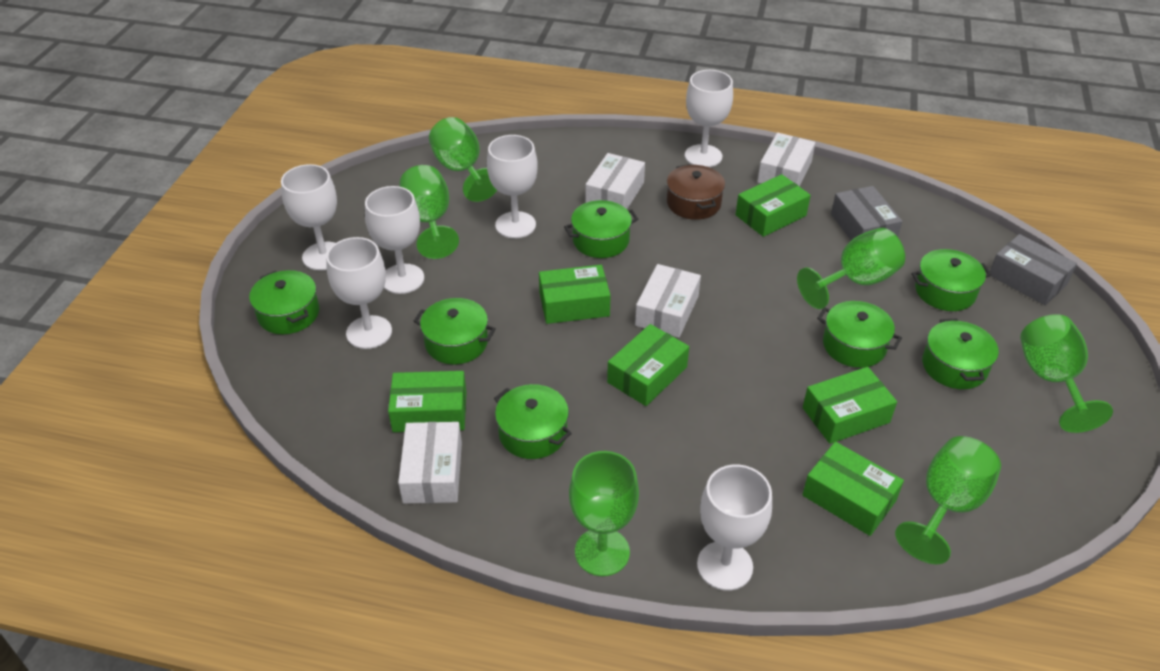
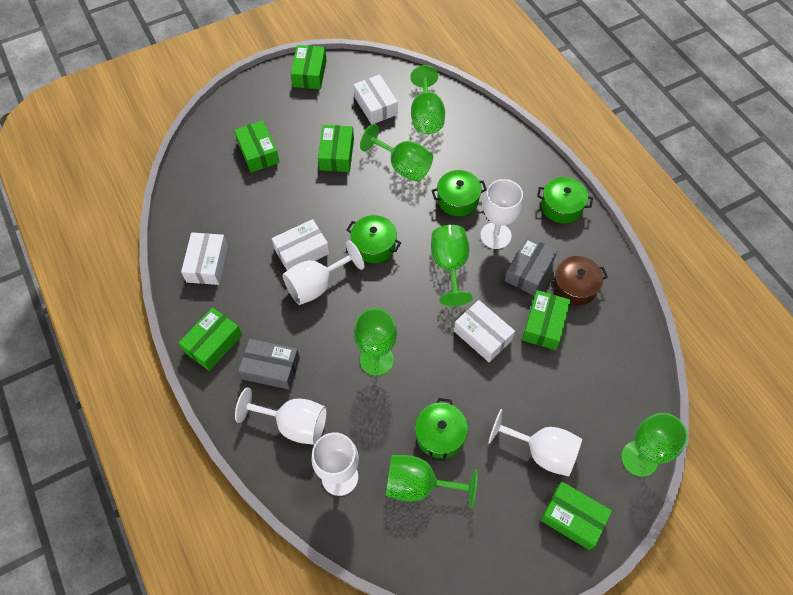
green pot: [249,270,319,334] [414,298,496,365] [494,384,572,459] [564,200,638,258] [817,301,902,368] [911,249,992,311] [922,319,999,389] = 7 -> [346,215,401,263] [415,398,468,461] [432,170,487,216] [537,177,593,223] = 4
white goblet: [281,164,337,271] [326,237,392,349] [365,186,424,294] [487,135,538,238] [685,70,733,167] [697,465,772,591] = 6 -> [235,388,327,445] [283,240,365,305] [311,433,359,496] [480,179,523,249] [488,409,582,477] = 5

